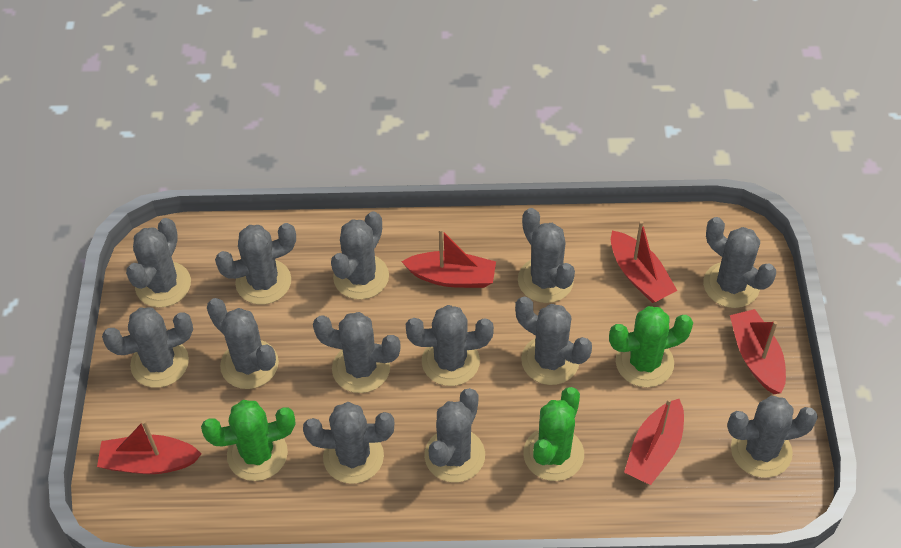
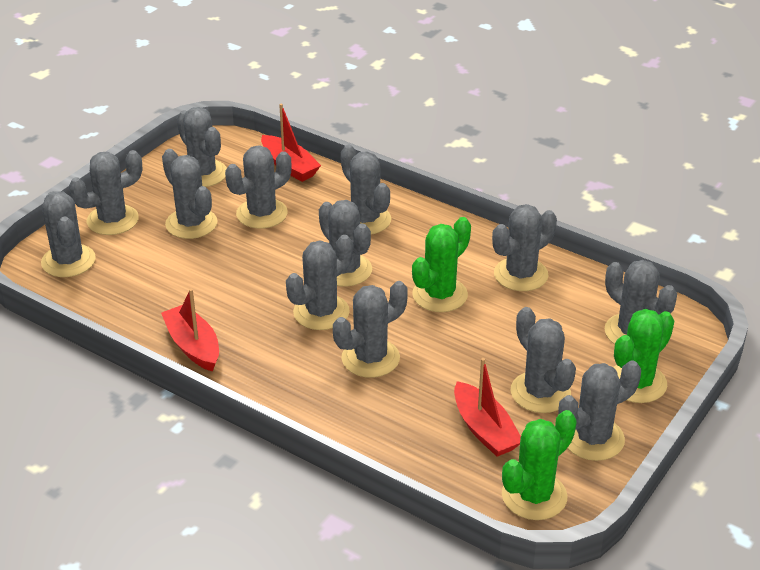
red boat: [97,420,202,474] [402,229,496,288] [611,221,678,303] [624,398,684,485] [730,309,786,394] = 5 -> [161,289,219,372] [261,104,321,182] [454,358,521,457] = 3

